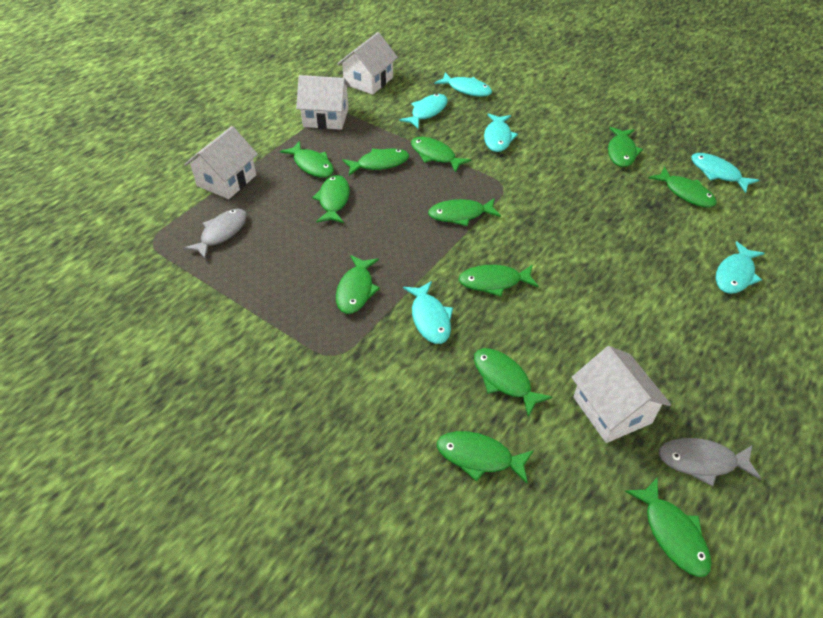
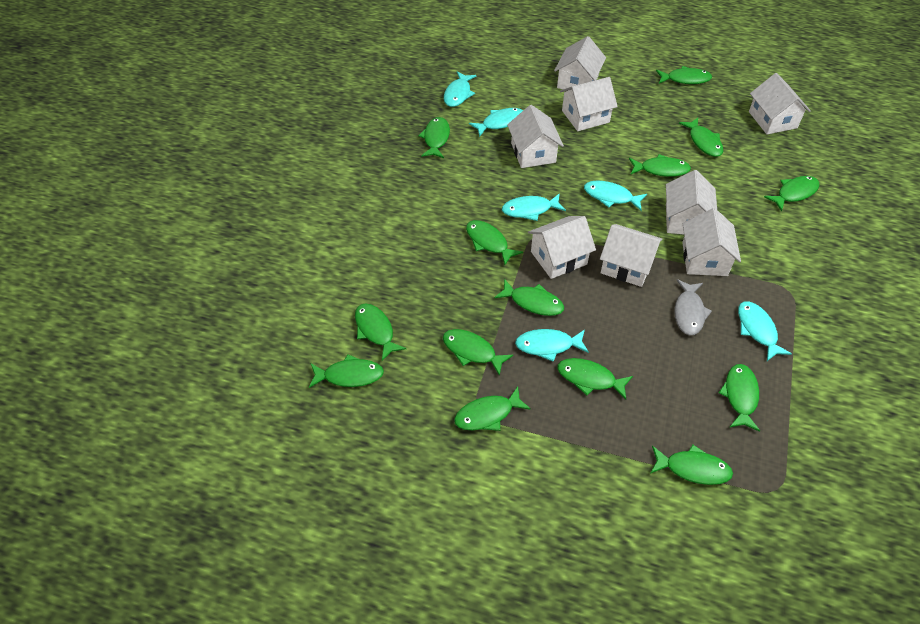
green fish: [280,141,334,178] [312,175,350,223] [336,255,380,314] [342,148,409,176] [411,137,471,173] [428,198,501,226] [437,431,534,483] [458,265,539,297] [474,348,552,417] [608,127,643,167] [625,478,712,577] [648,167,717,207] = 12 -> [309,354,384,388] [355,303,406,361] [418,117,450,158] [443,329,513,376] [454,386,531,431] [466,220,523,265] [494,279,564,316] [557,358,633,400] [629,154,691,177] [650,445,733,485] [656,66,712,84] [679,118,723,157] [719,364,760,432] [764,176,820,212] = 14
grey fish: [183,209,247,259] [658,438,761,487] = 2 -> [674,279,712,336] = 1
white house: [184,126,258,199] [296,75,350,130] [337,32,398,95] [572,346,671,443] = 4 -> [507,105,564,168] [528,216,596,279] [554,36,606,91] [560,77,618,131] [600,224,663,287] [666,170,717,235] [682,208,741,276] [749,73,811,135] = 8

